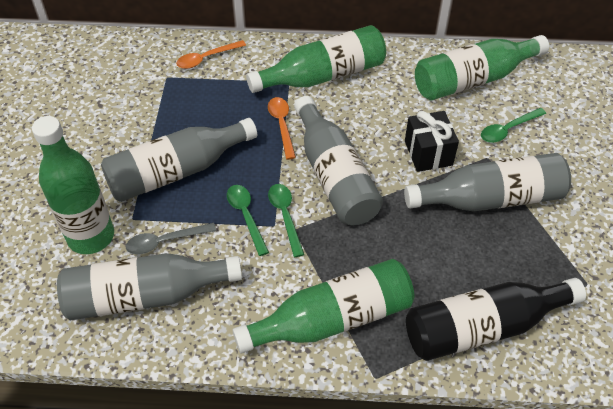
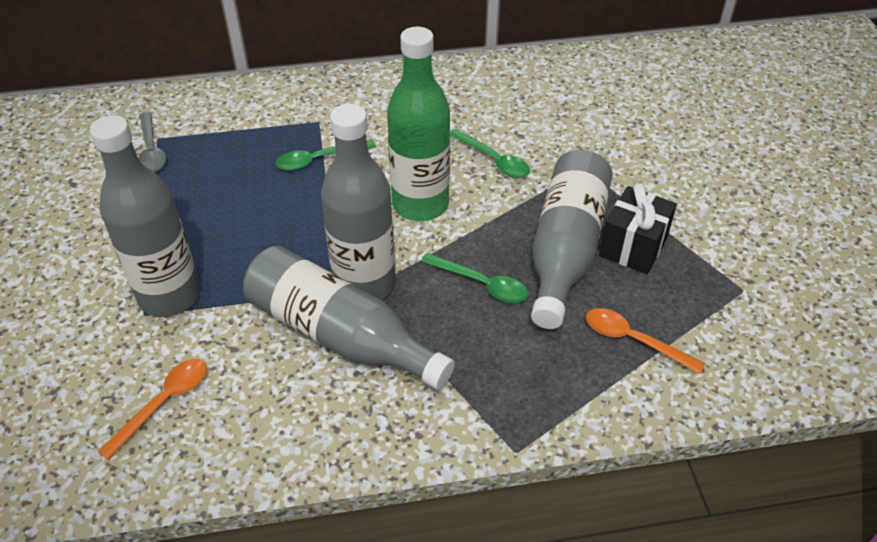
black bottle: [406,278,586,361] = 1 -> none = 0
green bottle: [32,116,114,254] [233,259,414,354] [246,25,386,93] [415,35,549,101] = 4 -> [387,27,450,221] = 1

